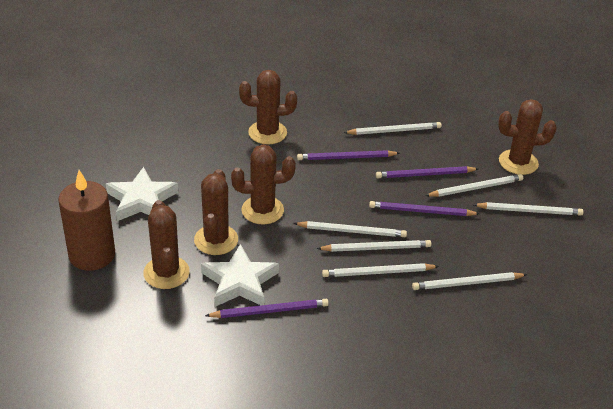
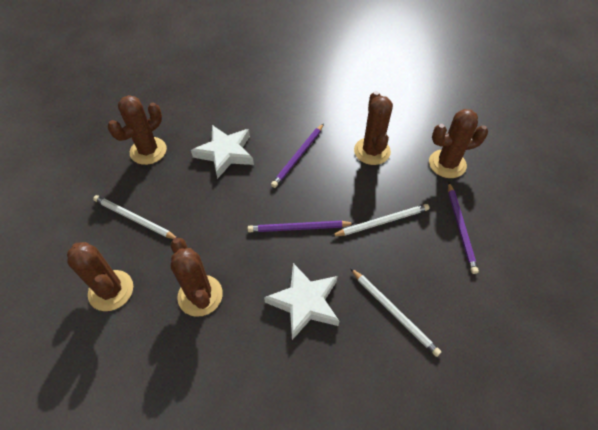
brown candle: [58,170,115,271] = 1 -> none = 0
purple pencil: [205,299,329,318] [297,150,400,160] [369,201,480,216] [376,166,478,179] = 4 -> [247,221,355,232] [271,123,324,188] [448,182,479,274] = 3
white pencil: [293,221,407,237] [317,240,431,252] [322,263,439,277] [344,122,442,135] [412,272,527,290] [425,174,523,197] [473,202,583,216] = 7 -> [93,195,177,239] [332,204,430,236] [350,268,441,357] = 3

